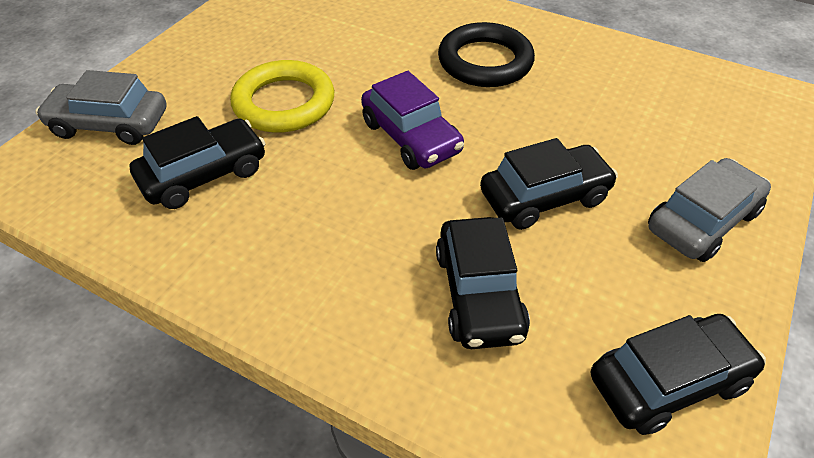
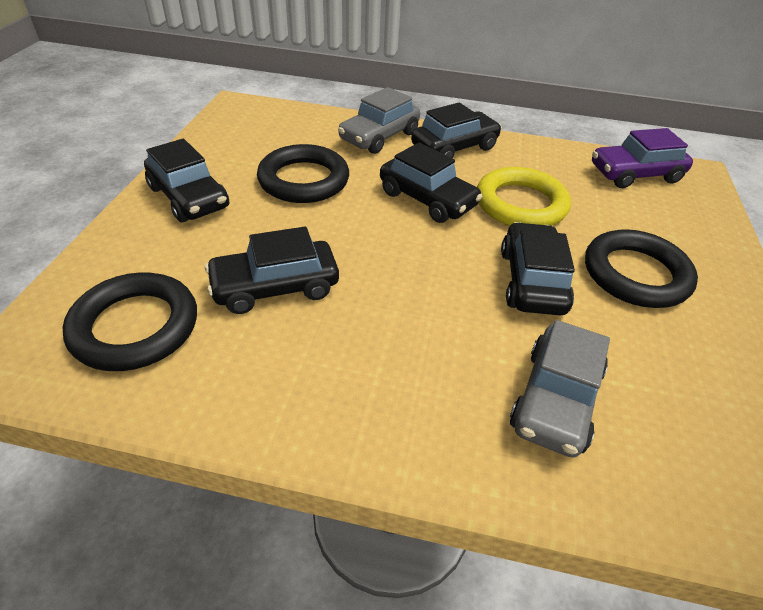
black car: [129,116,266,209] [436,217,530,349] [480,138,618,230] [591,314,766,435] = 4 -> [144,139,229,222] [205,227,339,314] [380,143,483,223] [411,103,502,158] [501,222,575,315] = 5
black ring: [438,22,535,87] = 1 -> [62,272,197,371] [257,144,349,203] [585,229,698,308] = 3

